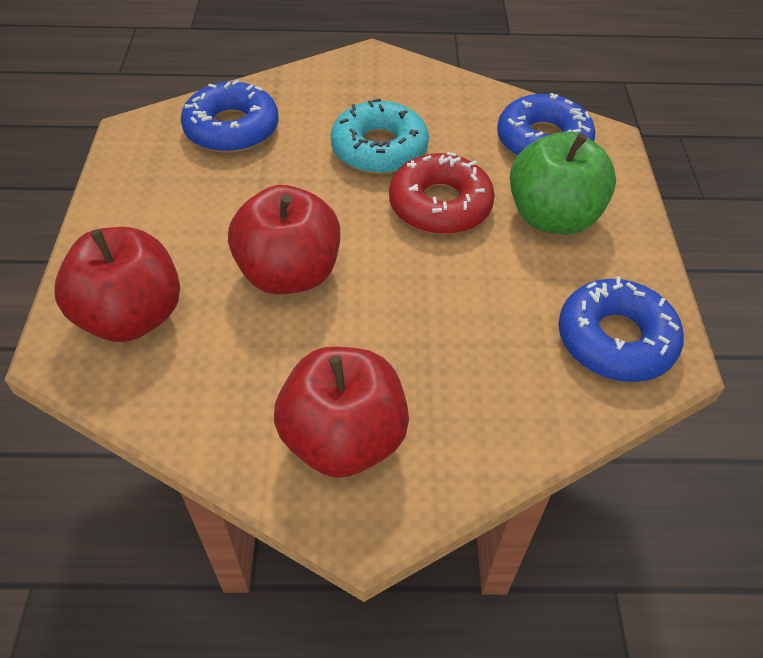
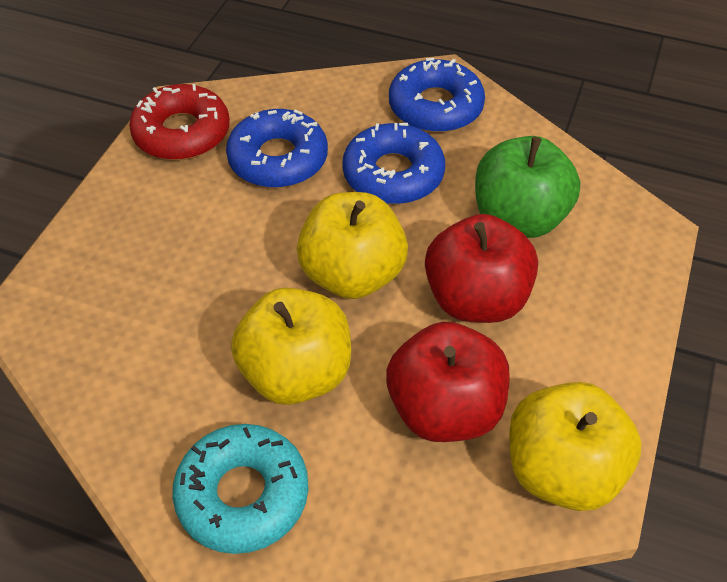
red apple: [54,227,180,342] [228,185,340,294] [274,347,409,478] = 3 -> [386,322,510,442] [425,214,538,323] = 2
yellow apple: none = 0 -> [231,287,351,405] [297,192,408,299] [509,382,642,511] = 3

